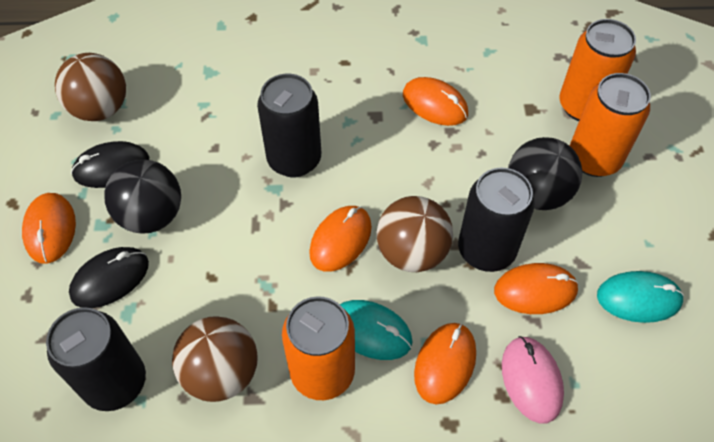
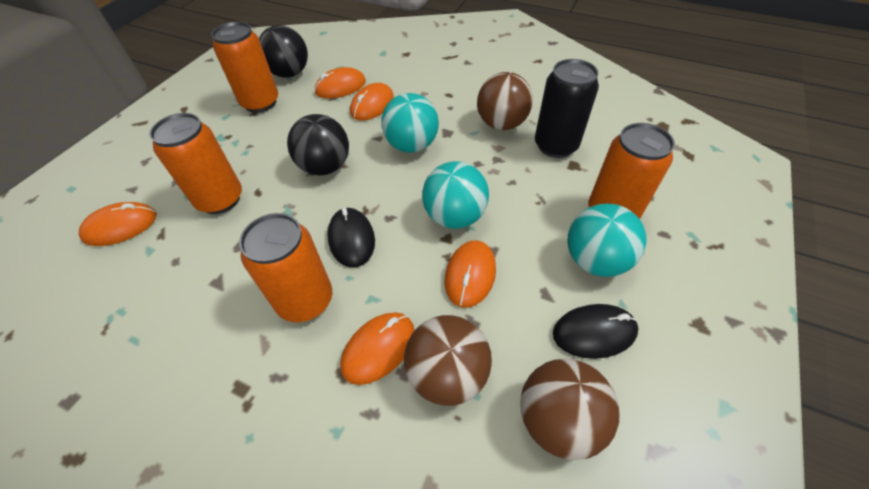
black can: [46,307,146,411] [257,74,321,177] [458,168,535,272] = 3 -> [535,59,599,158] = 1
orange can: [282,296,355,400] [559,19,636,121] [570,73,651,177] = 3 -> [149,113,242,214] [211,22,278,113] [239,213,332,322] [588,123,675,219] = 4
pink mouse: [502,336,564,423] = 1 -> none = 0
turquoise ball: none = 0 -> [381,93,439,153] [422,161,489,229] [568,203,647,277] = 3
turquoise mouse: [340,300,413,360] [597,271,684,323] = 2 -> none = 0

